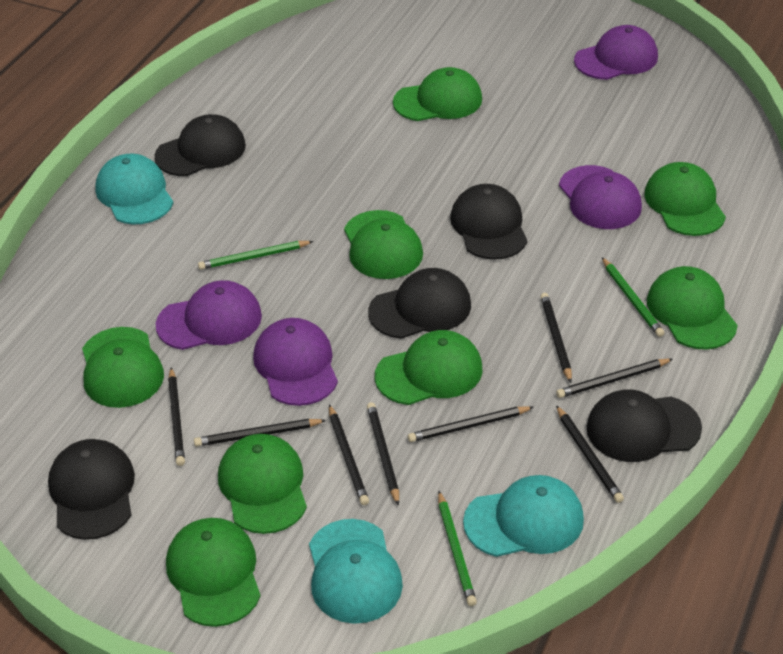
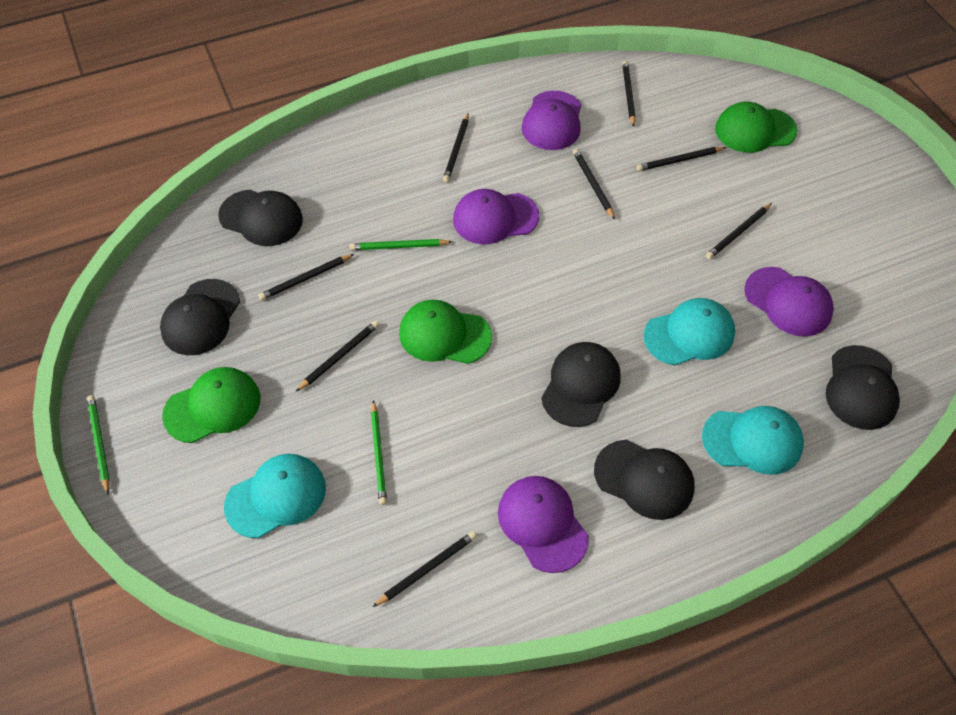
green cap: [82,327,164,408] [166,518,261,627] [218,434,307,534] [344,210,423,279] [375,330,483,405] [393,67,482,121] [644,162,726,236] [647,266,738,350] = 8 -> [162,367,260,443] [399,300,492,364] [715,102,797,153] = 3

